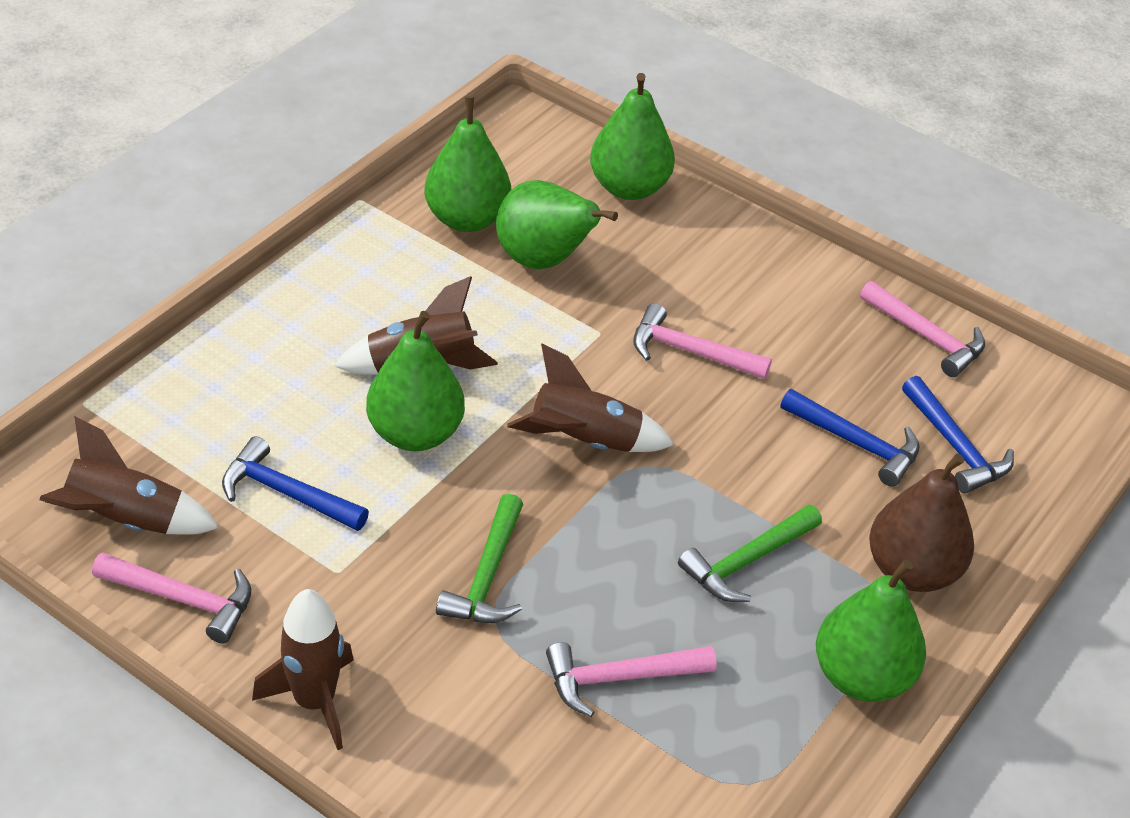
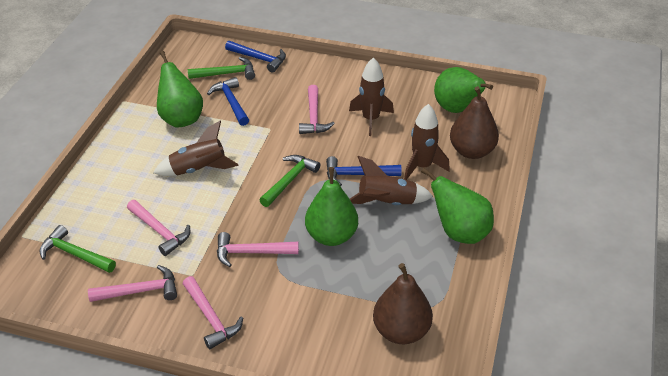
brown pear: [869,453,974,592] = 1 -> [373,263,433,344] [450,86,499,159] = 2
green hammer: [436,494,523,623] [678,504,822,602] = 2 -> [40,225,116,273] [188,57,255,80] [260,155,320,207] = 3
green pear: [366,311,465,451] [424,96,511,232] [496,180,618,269] [590,73,675,200] [816,559,926,702] = 5 -> [157,51,203,128] [305,167,358,246] [421,168,494,244] [434,67,493,113] = 4
pink hammer: [92,552,251,644] [546,642,717,717] [633,303,772,379] [860,281,985,377] = 4 -> [88,265,177,302] [127,200,190,256] [183,276,243,349] [217,232,299,267] [299,85,335,134] = 5

